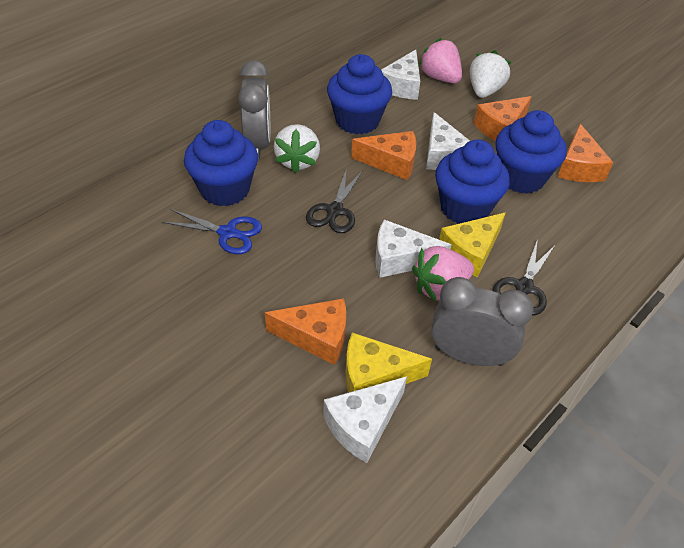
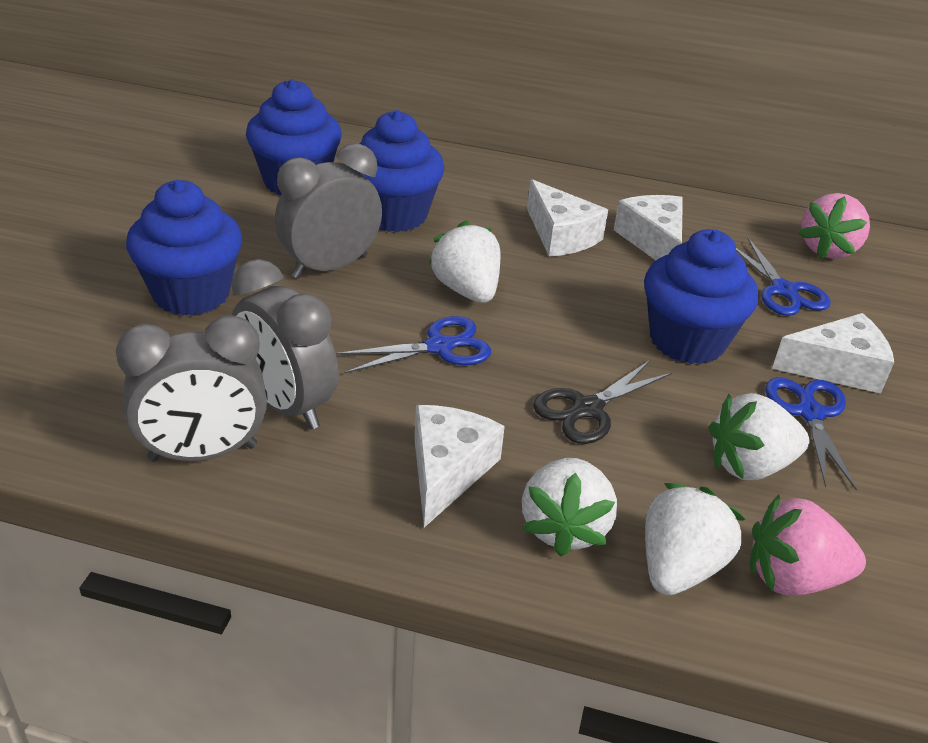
black scissors: [306,168,363,233] [492,239,556,316] = 2 -> [533,360,672,444] = 1
blue scissors: [162,209,262,254] = 1 -> [336,316,491,374] [736,238,831,316] [765,377,857,490] = 3
grey clock: [238,60,270,159] [431,277,533,366] = 2 -> [116,315,267,462] [232,259,339,429] [275,143,382,279] = 3
orange cheese: [265,298,346,365] [351,131,417,180] [474,96,532,141] [558,124,613,182] = 4 -> none = 0
white strawberry: [274,124,320,173] [470,50,511,98] = 2 -> [429,220,500,303] [522,458,617,557] [645,483,745,595] [709,393,809,480] = 4
yellow cheese: [346,333,432,393] [439,213,506,277] = 2 -> none = 0

